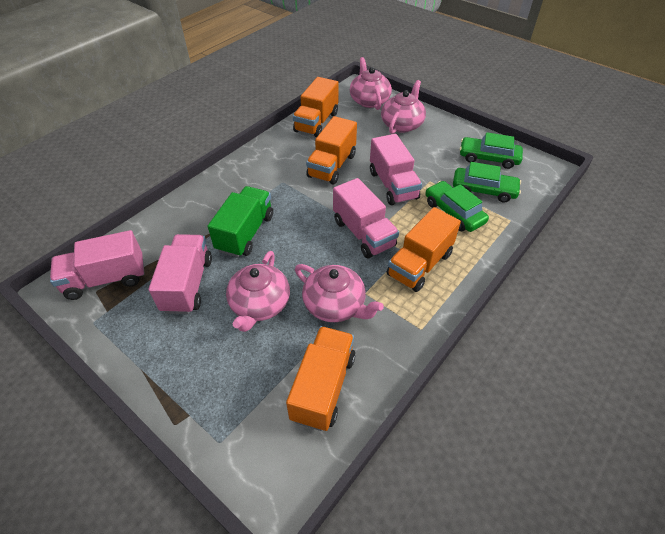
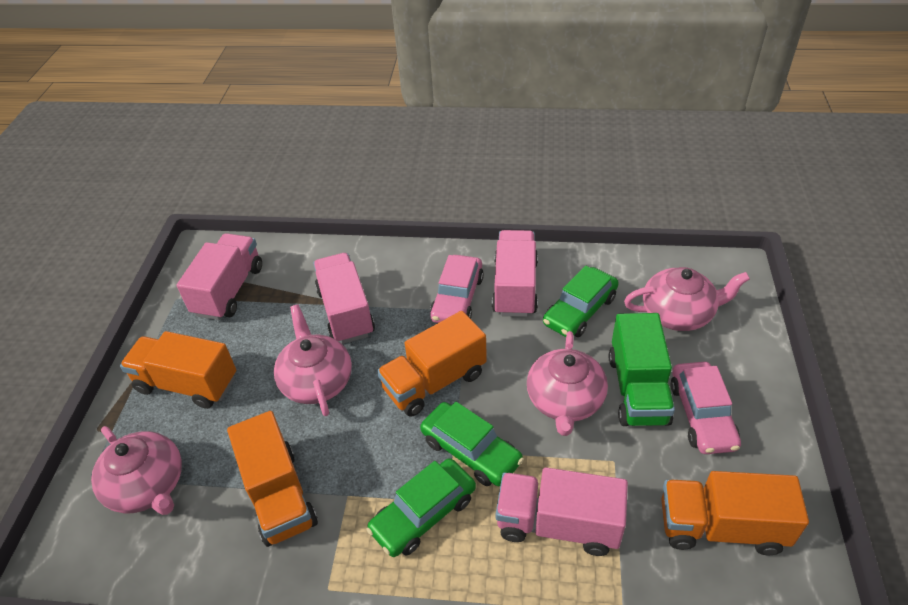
pink car: none = 0 -> [430,255,484,323] [670,362,741,454] = 2

